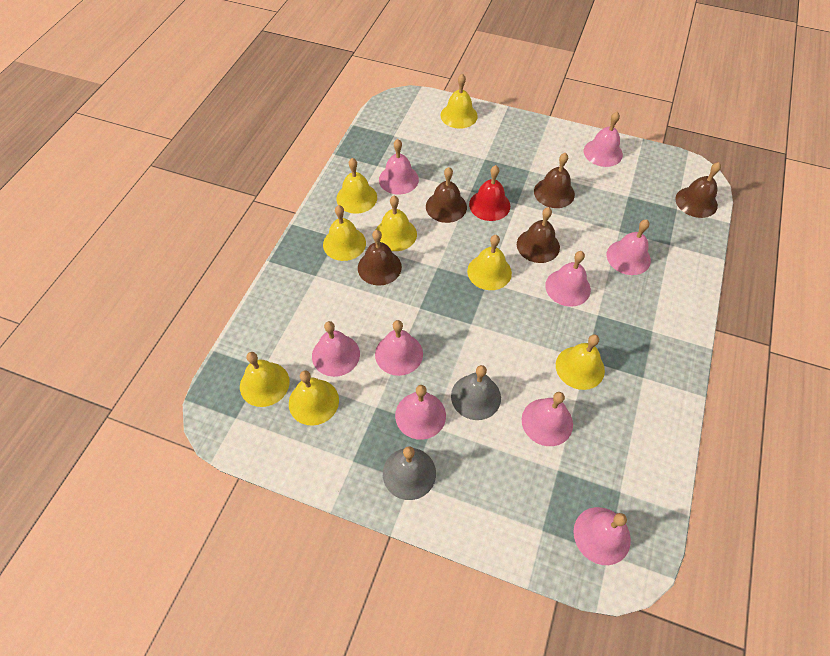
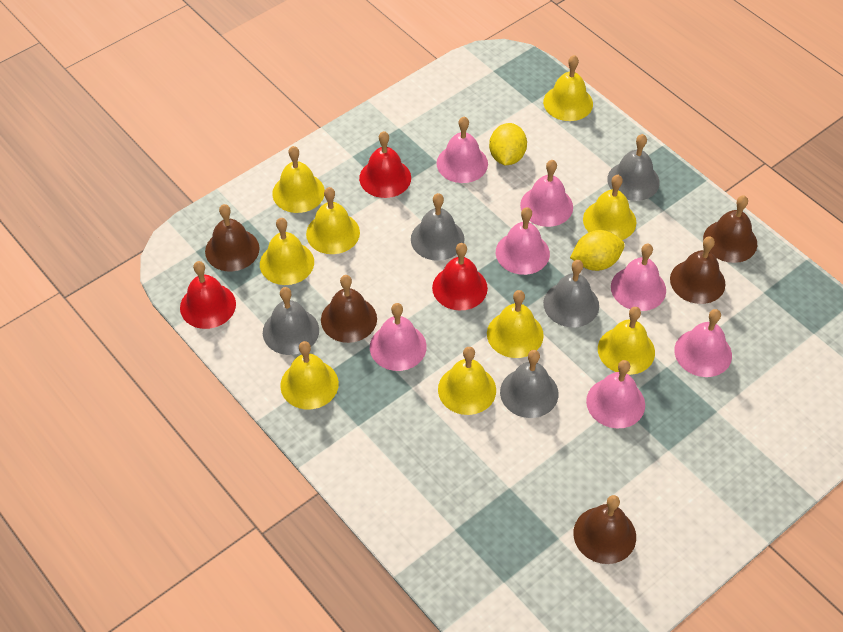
grey bell: [383,446,436,500] [451,365,501,420] = 2 -> [263,287,319,355] [411,193,465,261] [500,350,558,418] [543,260,599,327] [607,134,660,201] = 5
pink bell: [312,321,360,377] [375,320,423,376] [379,139,419,195] [395,385,446,440] [522,392,573,446] [545,251,591,307] [573,507,631,565] [584,112,623,167] [607,219,651,275] = 9 -> [370,303,427,371] [437,117,488,183] [496,207,550,275] [520,160,573,227] [586,360,645,429] [611,243,666,311] [674,309,732,377] = 7
red bell: [469,165,510,221] = 1 -> [180,261,236,329] [359,131,411,198] [432,243,488,310] = 3
yellow bell: [240,352,290,407] [289,371,339,426] [323,205,366,261] [336,158,377,214] [376,196,417,251] [441,74,478,129] [467,235,512,290] [556,334,605,390] = 8 -> [260,218,314,285] [272,146,325,213] [280,341,339,409] [306,187,360,254] [438,347,496,415] [487,290,544,358] [543,55,593,121] [583,175,636,240] [598,307,655,375] = 9
yellow lemon: none = 0 -> [489,123,527,165] [570,230,625,271] = 2

